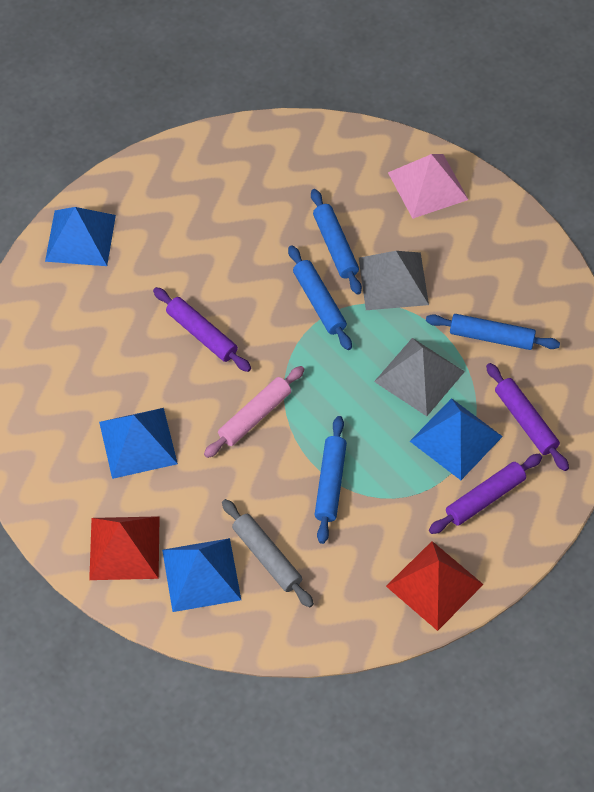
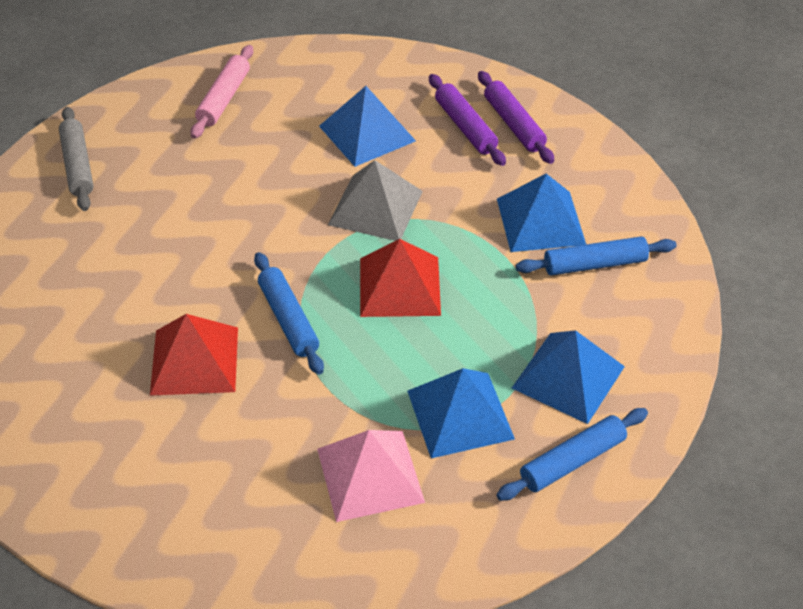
blue rolling pin: [288,245,352,350] [311,189,362,295] [315,416,347,544] [426,314,560,350] = 4 -> [254,252,324,375] [496,408,648,501] [516,236,677,276] = 3
grey pyramid: [359,251,429,310] [374,338,465,416] = 2 -> [328,160,423,241] = 1
purple rolling pin: [153,287,251,372] [429,454,542,534] [486,363,569,471] = 3 -> [429,74,506,166] [478,71,554,164] = 2

